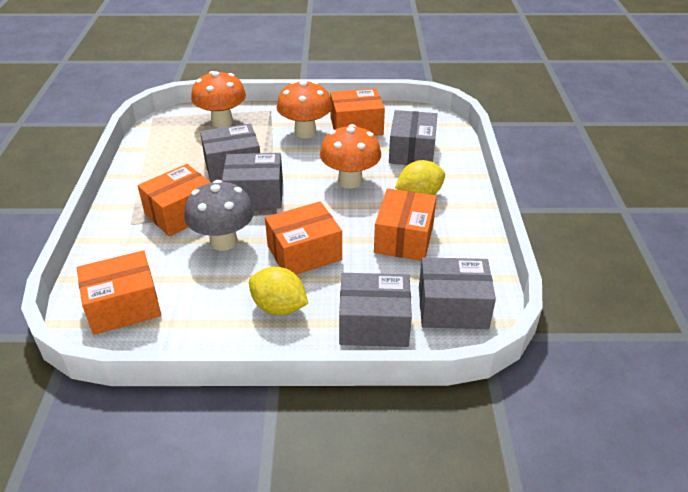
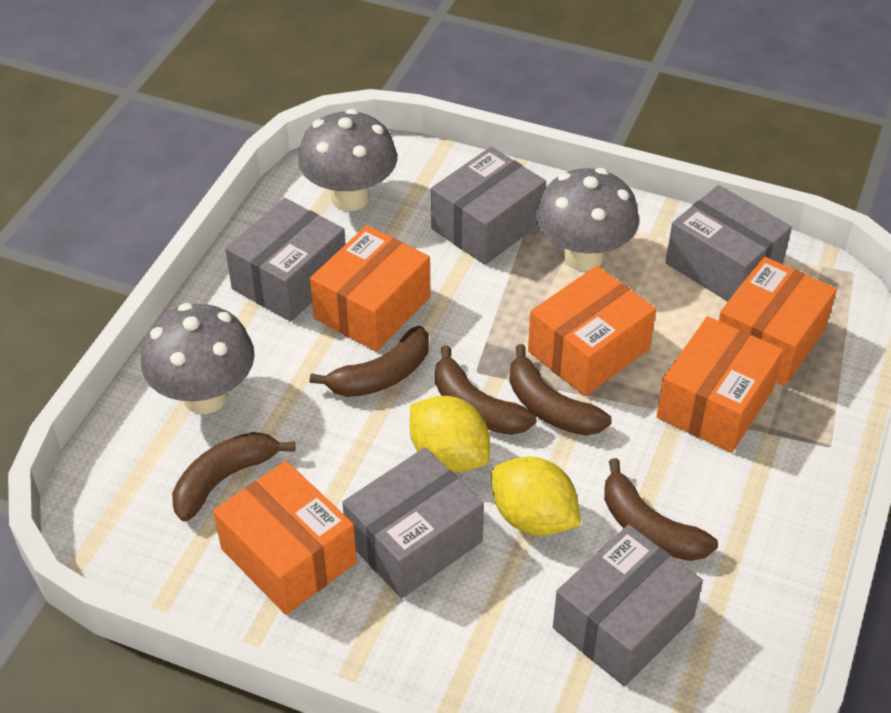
brown banana: none = 0 -> [172,432,295,522] [309,326,429,397] [435,345,537,435] [509,344,611,436] [604,458,718,561] = 5
grey mushroom: [184,180,254,251] = 1 -> [141,303,255,414] [298,109,397,211] [536,168,639,272] = 3
orange mushroom: [191,71,246,128] [276,81,332,138] [320,124,381,189] = 3 -> none = 0

